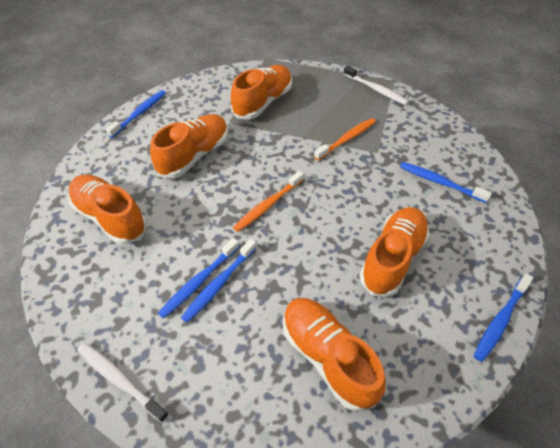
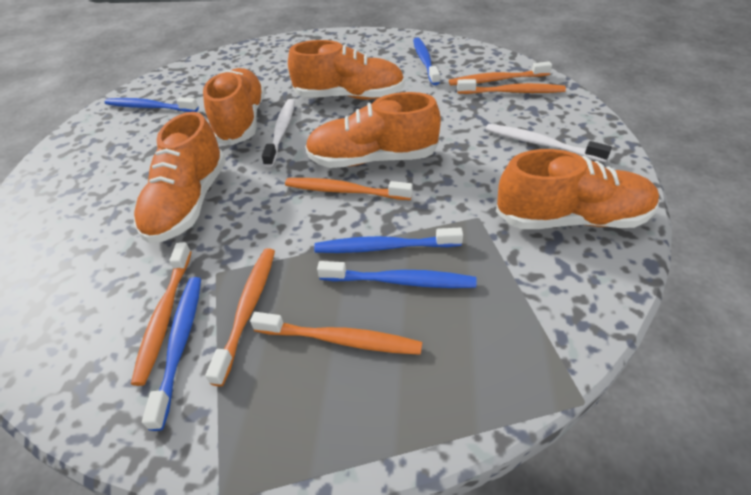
orange toothbrush: [233,171,304,232] [314,118,376,160] = 2 -> [131,242,191,386] [205,248,275,387] [250,312,422,355] [285,178,413,200] [449,61,552,86] [457,79,566,94] = 6

